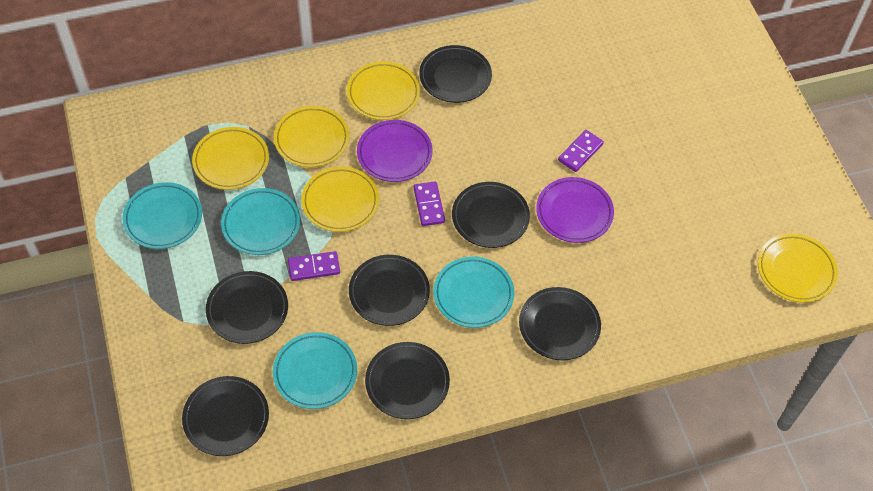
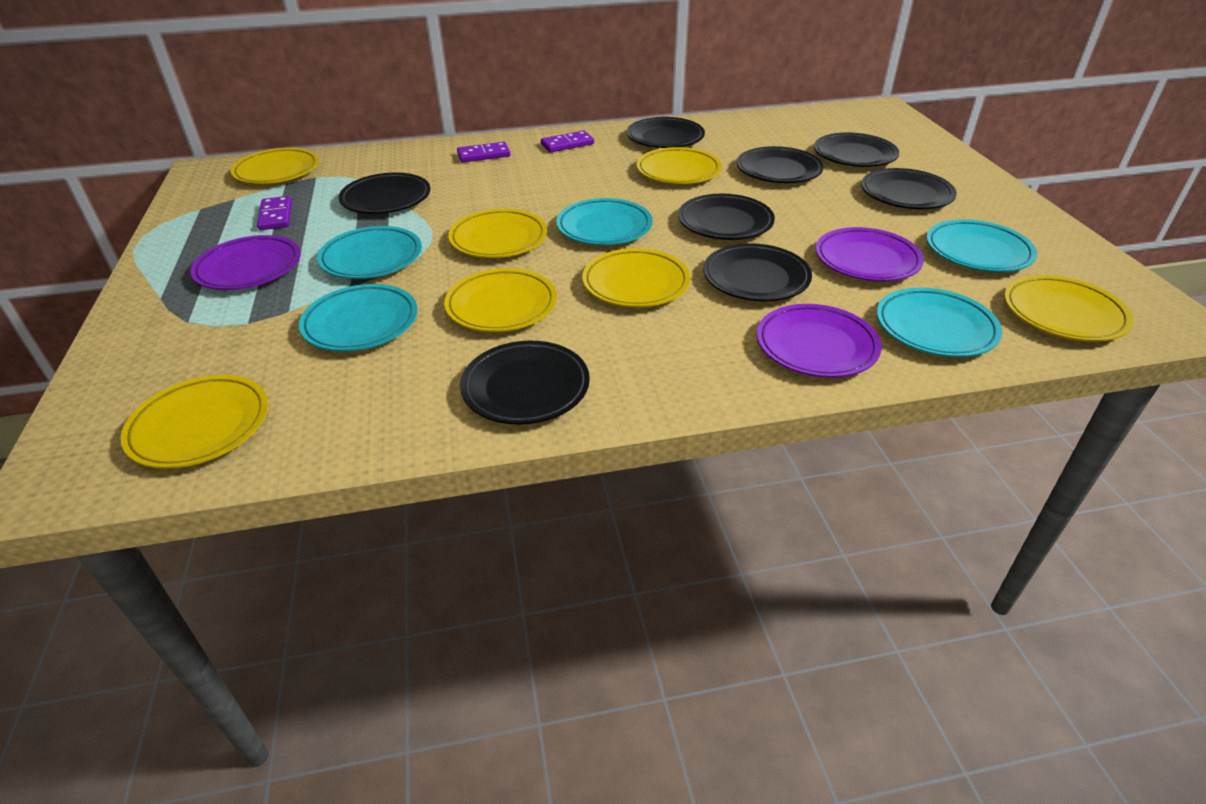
black plate: [182,376,269,456] [206,271,288,344] [349,255,430,326] [365,342,450,419] [419,45,492,103] [452,182,530,248] [519,287,601,360] = 7 -> [339,173,430,214] [460,341,590,425] [627,117,705,148] [678,194,775,240] [703,243,812,301] [737,146,824,183] [814,132,899,167] [861,168,957,209] = 8
purple plate: [357,120,433,182] [536,177,614,243] = 2 -> [190,235,301,290] [757,304,882,378] [816,227,924,281] = 3
turquoise plate: [123,182,202,249] [221,188,300,255] [273,332,357,409] [434,257,514,328] = 4 -> [299,284,418,351] [317,226,422,279] [556,198,653,245] [877,288,1002,357] [926,219,1037,272] = 5
yellow plate: [192,127,269,190] [274,106,349,167] [301,167,379,232] [347,61,420,120] [758,233,838,303] = 5 -> [120,375,268,469] [231,148,319,184] [444,268,557,332] [448,209,547,258] [582,248,690,307] [637,147,722,184] [1004,275,1133,342] = 7

